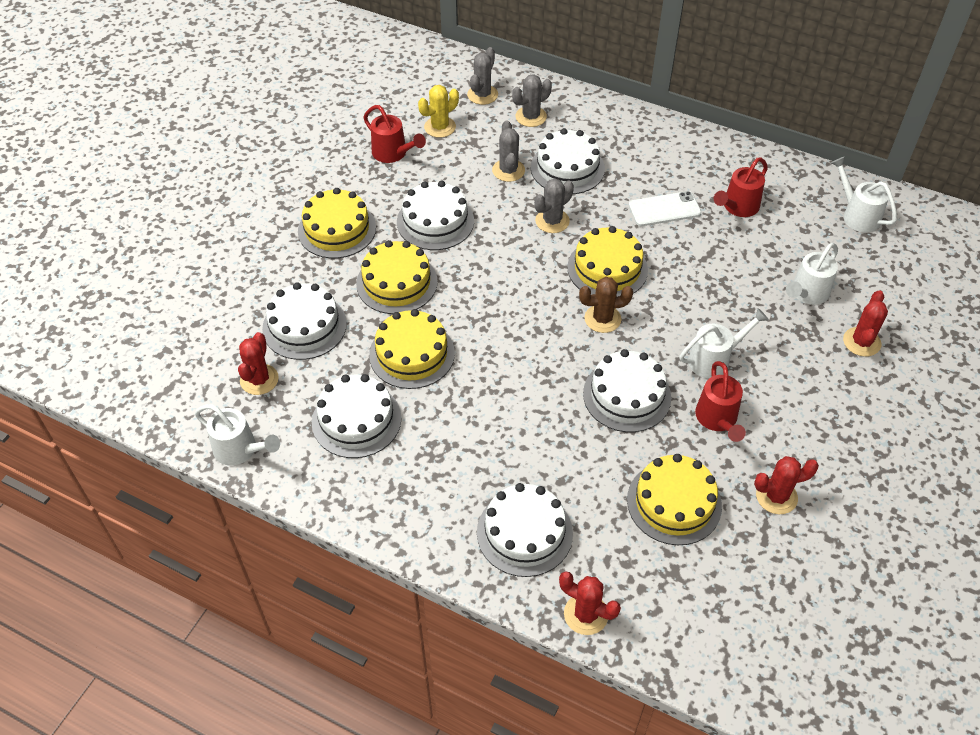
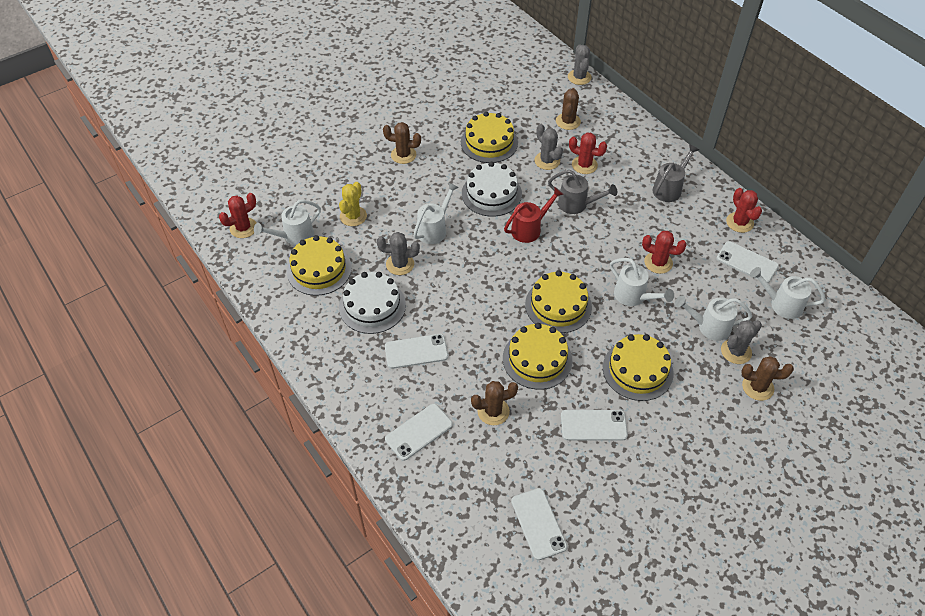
brown cactus: [579,277,633,333] = 1 -> [383,122,421,164] [471,381,518,425] [556,88,581,130] [741,356,794,401] = 4
grey watering can: none = 0 -> [548,170,617,214] [653,144,699,202] = 2
red watering can: [363,105,426,163] [695,361,746,442] [714,157,768,217] = 3 -> [504,187,564,243] = 1
white cake: [262,282,347,360] [312,374,401,458] [397,181,474,250] [477,483,573,577] [531,128,605,194] [583,349,671,432] = 6 -> [339,272,406,334] [462,162,522,217] = 2
white phone: [629,191,701,226] = 1 -> [385,334,448,369] [385,404,453,461] [511,488,567,560] [561,410,628,440] [717,241,779,283] = 5
white watering can: [195,404,280,466] [679,308,769,378] [786,243,838,305] [831,156,897,233] = 4 -> [254,200,321,246] [413,182,459,244] [610,258,674,306] [675,295,752,341] [750,267,826,319] = 5

